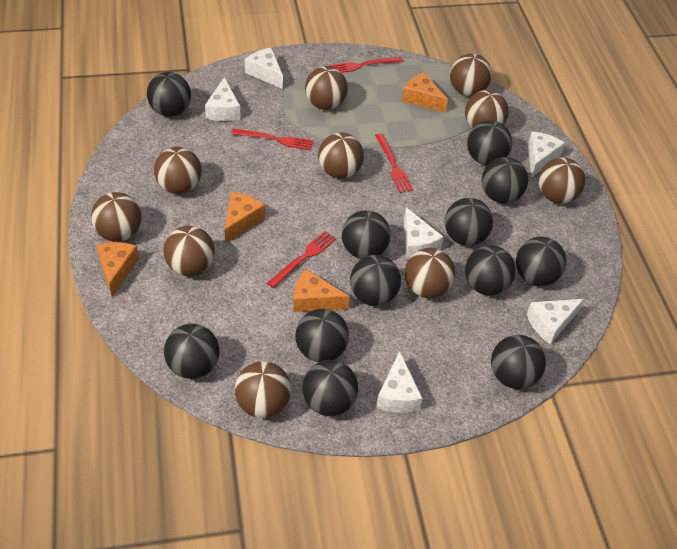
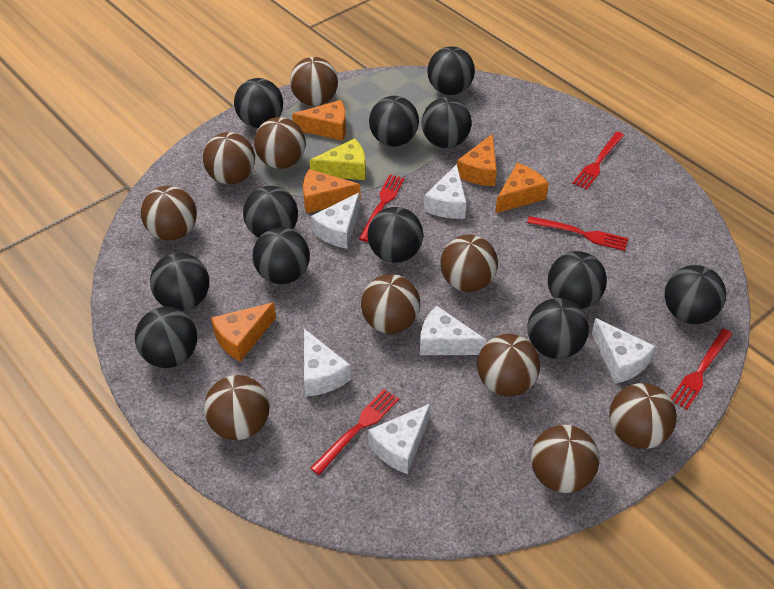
orange cheese: [96,242,139,297] [225,192,265,243] [293,269,350,312] [402,73,448,113] = 4 -> [211,302,276,362] [292,100,346,141] [303,169,361,213] [457,134,497,186] [495,163,549,214] = 5
red fork: [231,129,314,151] [267,231,336,288] [328,57,403,73] [375,133,413,193] = 4 -> [310,389,399,475] [359,174,405,242] [527,216,628,251] [572,132,625,190] [671,328,733,410] = 5
yellow cheese: none = 0 -> [309,138,366,180] = 1

